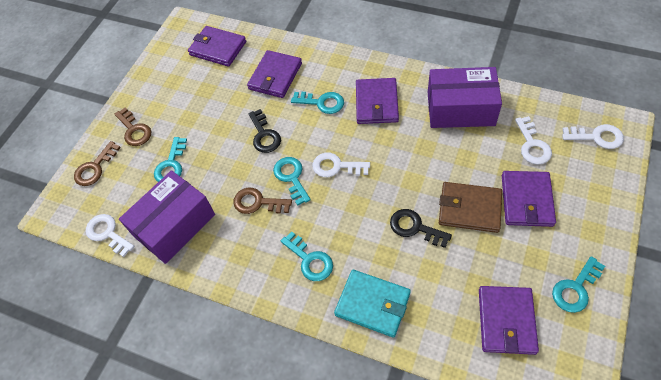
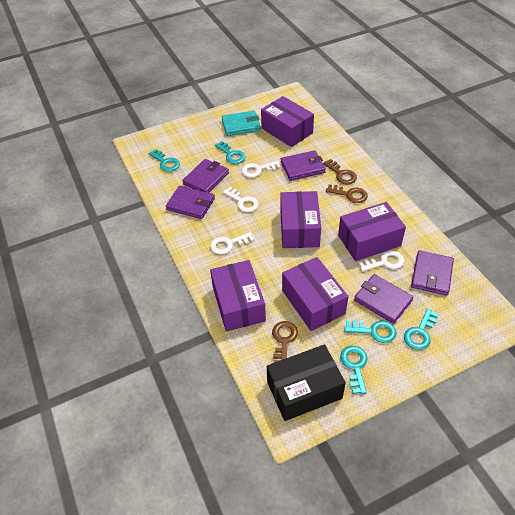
black box: none = 0 -> [267,344,346,421] = 1
black key: [248,109,281,153] [390,209,452,248] = 2 -> none = 0
brown wallet: [439,182,502,233] = 1 -> none = 0
purple box: [119,170,215,264] [428,67,502,128] = 2 -> [210,260,266,332] [261,96,314,147] [281,191,321,248] [282,257,349,331] [338,202,406,261] = 5

